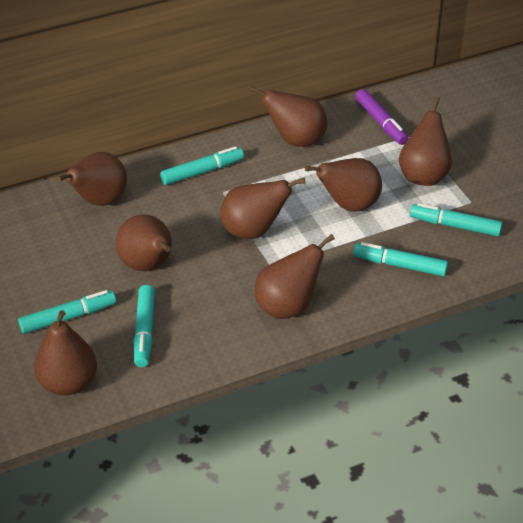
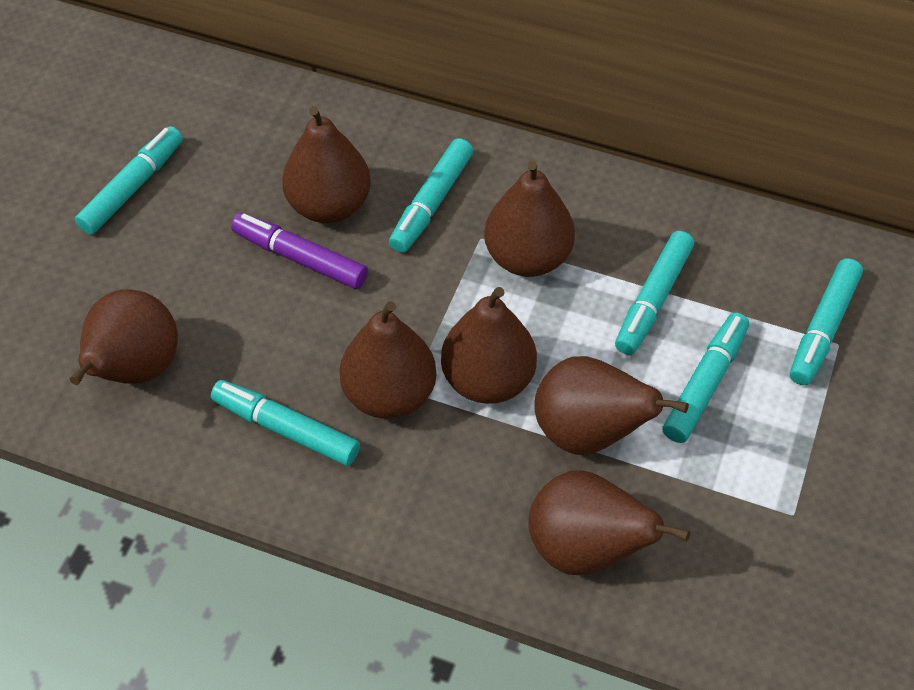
brown pear: [34,310,97,395] [57,152,127,206] [116,215,172,271] [220,178,305,239] [250,86,327,147] [255,234,335,319] [305,158,382,212] [399,97,452,186] = 8 -> [70,289,178,385] [282,106,371,223] [340,301,436,419] [441,287,537,404] [484,161,575,277] [528,470,690,575] [534,356,689,455] = 7
turquoise marker: [18,290,116,334] [134,285,155,367] [160,146,244,185] [353,242,448,276] [410,203,503,236] = 5 -> [75,126,183,235] [211,380,360,466] [389,138,473,253] [615,231,694,355] [663,313,749,443] [790,258,863,385] = 6

